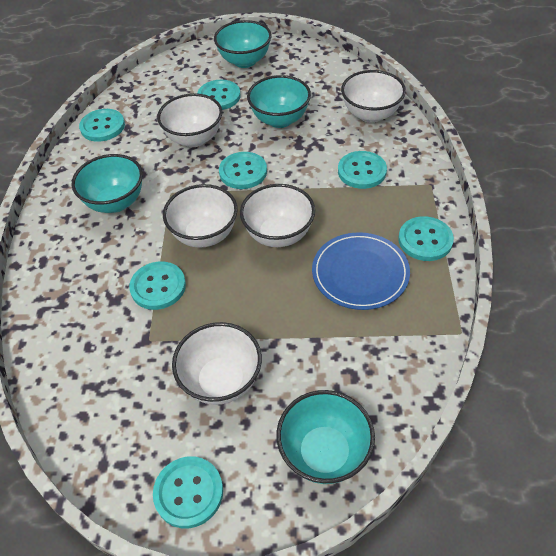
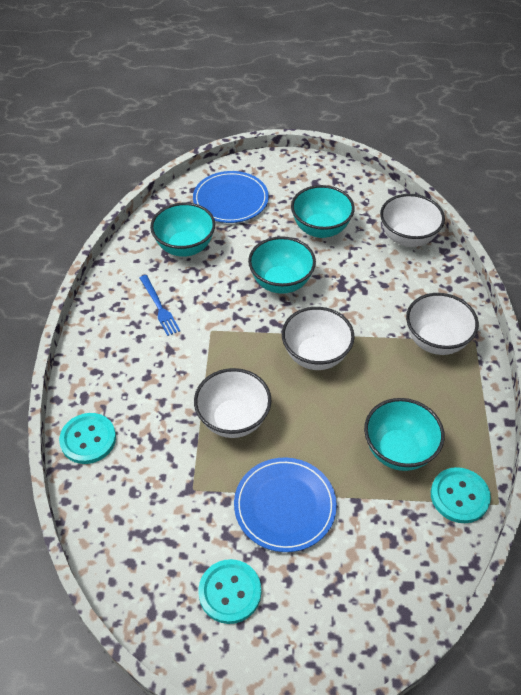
blue fork: none = 0 -> [139,275,180,336] = 1
blue plate: [312,232,410,310] = 1 -> [193,171,269,223] [234,458,337,552] = 2
turquoise button: [79,109,125,142] [129,261,186,310] [153,456,223,528] [197,80,240,110] [219,152,267,189] [338,151,387,189] [398,216,454,261] = 7 -> [59,413,116,464] [198,559,261,624] [431,467,491,523] = 3
white bowl: [157,93,222,147] [163,184,238,248] [172,322,262,405] [240,184,315,247] [341,70,406,123] = 5 -> [194,368,272,438] [282,307,355,370] [380,194,445,247] [406,293,479,355] = 4

